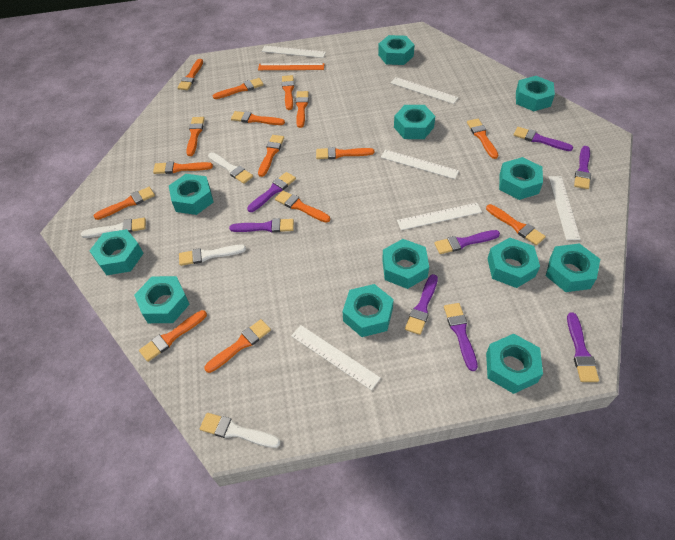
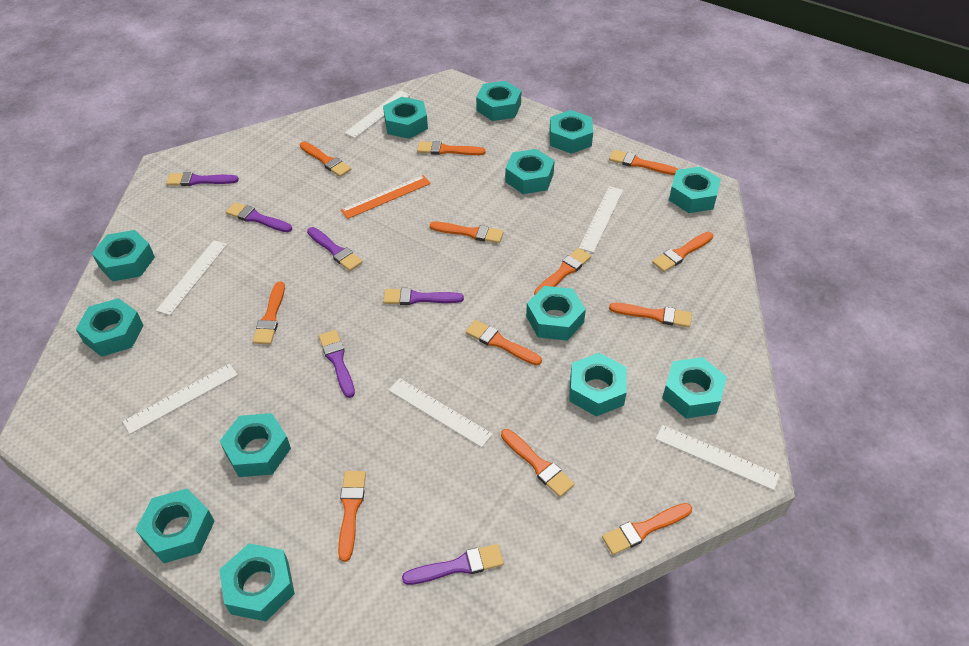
orange brush: [94,187,155,220] [139,310,207,362] [153,161,213,174] [177,59,203,90] [186,117,205,156] [204,319,271,373] [213,78,264,99] [231,111,285,125] [258,135,284,177] [275,191,330,223] [282,75,294,110] [295,91,309,128] [316,147,374,159] [467,119,498,159] [486,204,546,245] = 15 -> [253,282,285,344] [300,141,351,177] [338,471,366,562] [417,141,486,155] [430,222,504,243] [466,320,542,365] [501,429,575,497] [534,248,591,295] [602,503,692,555] [609,150,678,175] [609,303,692,328] [652,232,713,272] = 12
purple brush: [229,218,294,233] [247,172,296,212] [405,274,438,335] [434,230,500,254] [444,303,478,371] [513,127,573,151] [567,312,599,382] [574,146,591,189] = 8 -> [166,172,239,186] [226,202,292,232] [307,227,363,271] [319,330,355,398] [383,288,464,305] [402,544,504,585] = 6
turquoise nut: [89,229,144,275] [134,276,190,323] [169,174,214,215] [342,284,394,337] [378,35,415,65] [382,239,429,289] [394,105,435,139] [486,334,543,394] [488,238,540,288] [499,157,543,200] [516,76,555,111] [546,243,600,292] = 12 -> [76,298,143,357] [92,230,155,281] [136,488,215,563] [219,544,295,621] [220,413,291,477] [383,97,428,139] [476,81,521,121] [505,149,555,194] [526,286,586,341] [549,110,593,154] [569,353,627,417] [662,357,727,418] [669,167,721,213] = 13
white brush: [81,218,146,238] [179,245,246,266] [200,413,280,448] [208,152,253,184] = 4 -> none = 0

